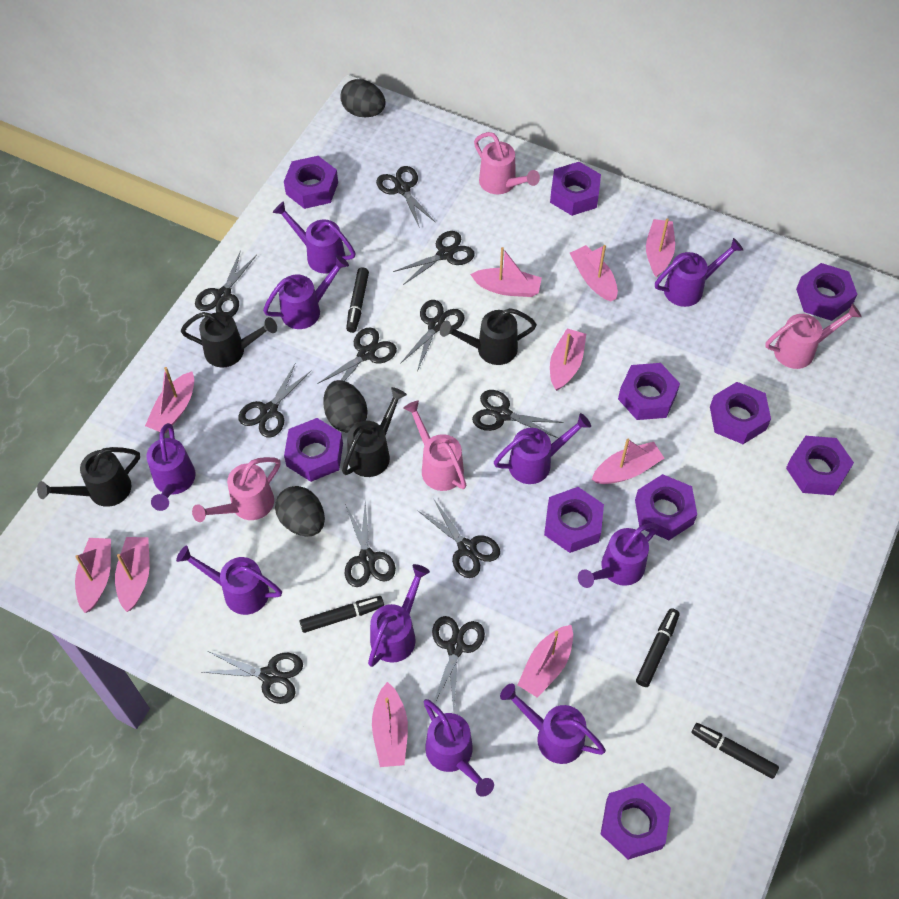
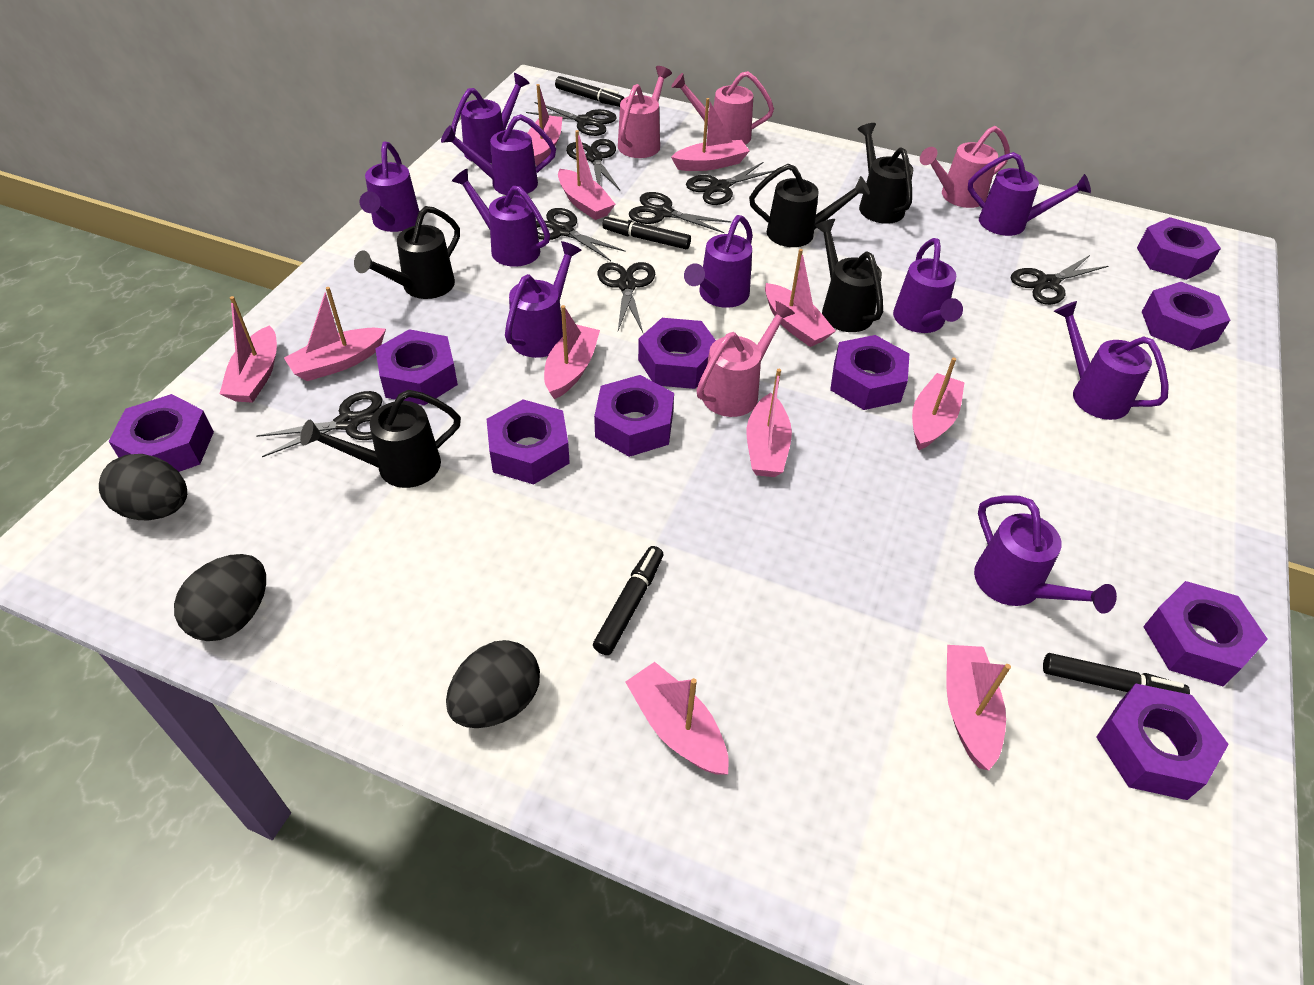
black scissors: [195,250,257,317] [202,651,303,704] [238,363,311,438] [317,328,397,384] [345,501,396,587] [376,166,436,228] [393,231,475,285] [400,300,465,371] [418,498,500,578] [432,616,485,711] [472,390,564,438] = 11 -> [256,391,383,457] [526,102,616,136] [536,208,626,261] [566,139,620,190] [598,262,655,332] [629,192,731,233] [686,162,775,205] [1011,255,1108,305] = 8
black watering can: [37,447,140,507] [181,312,277,367] [342,387,407,477] [440,308,537,365] = 4 -> [300,390,461,488] [354,206,460,299] [749,164,870,247] [815,219,883,332] [857,123,913,224] = 5
pink boat: [75,538,111,613] [115,537,150,612] [145,367,194,433] [372,682,408,767] [470,247,542,297] [518,625,573,698] [550,328,586,391] [570,245,618,301] [592,439,664,484] [646,218,675,277] = 10 -> [219,296,277,403] [284,287,386,381] [528,84,563,166] [544,305,600,399] [558,130,615,220] [625,662,729,775] [671,98,750,171] [747,369,792,477] [765,249,836,347] [912,357,965,450] [947,645,1011,770] = 11

